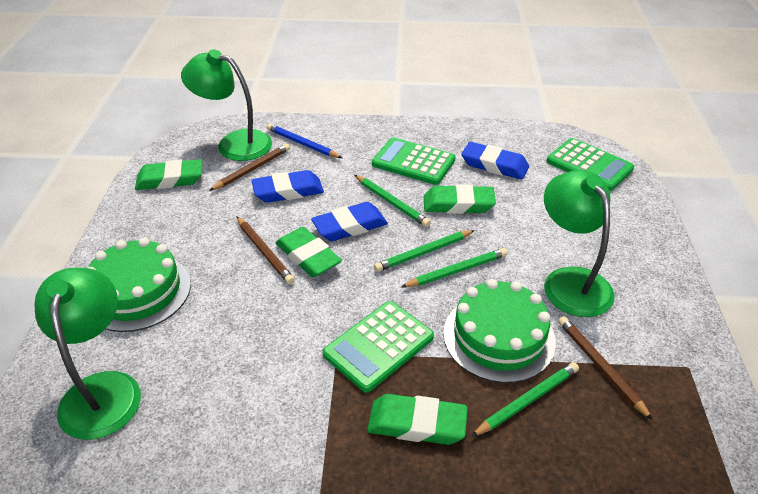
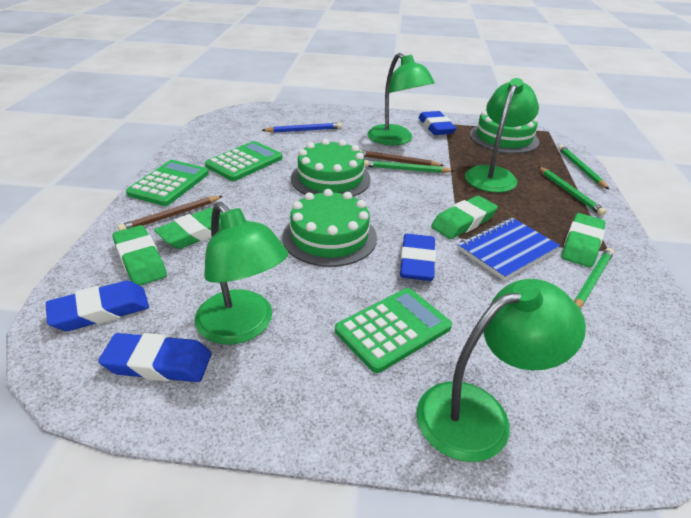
blue eraser: [251,170,324,203] [311,202,388,241] [461,142,529,180] = 3 -> [46,281,149,331] [98,333,212,382] [400,234,436,281] [419,111,457,135] = 4
blue notebook: none = 0 -> [457,218,560,280] = 1
brown pencil: [209,144,290,191] [237,217,295,284] [558,316,653,420] = 3 -> [118,196,222,231] [360,150,444,166] = 2
green cake: [87,238,191,332] [443,279,556,383] = 2 -> [282,189,377,267] [291,139,371,197] [470,109,539,154] = 3
green lamp: [35,268,141,440] [181,49,272,161] [544,170,615,317] = 3 -> [195,202,288,344] [367,53,435,146] [416,279,586,462] [465,78,539,193] = 4

